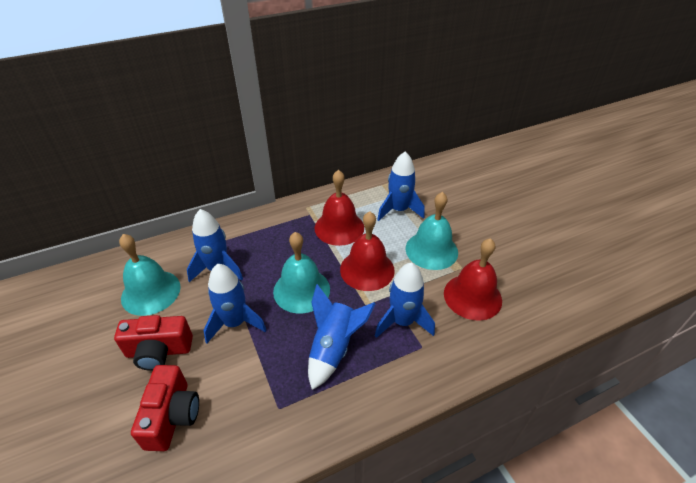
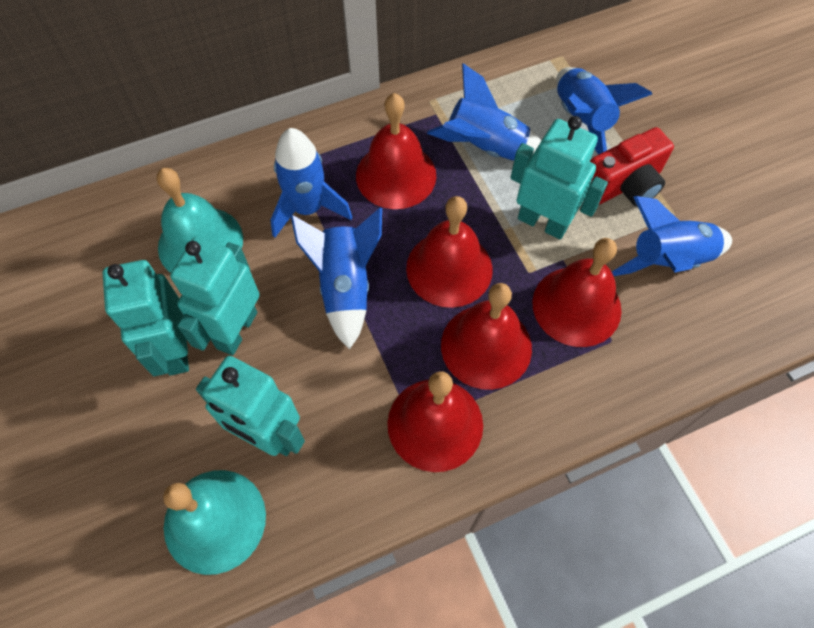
red bell: [315,170,364,246] [340,211,395,291] [444,238,502,321] = 3 -> [356,93,436,209] [387,371,483,472] [406,196,493,308] [441,283,532,390] [532,238,622,347] = 5
red camera: [114,315,193,371] [131,365,199,451] = 2 -> [590,127,674,206] = 1
turquoise bell: [119,234,181,316] [273,232,330,313] [406,192,458,270] = 3 -> [157,168,243,273] [163,470,266,575] = 2
turquoise robot: none = 0 -> [103,260,189,376] [170,237,260,355] [196,356,305,456] [510,116,608,239] = 4

